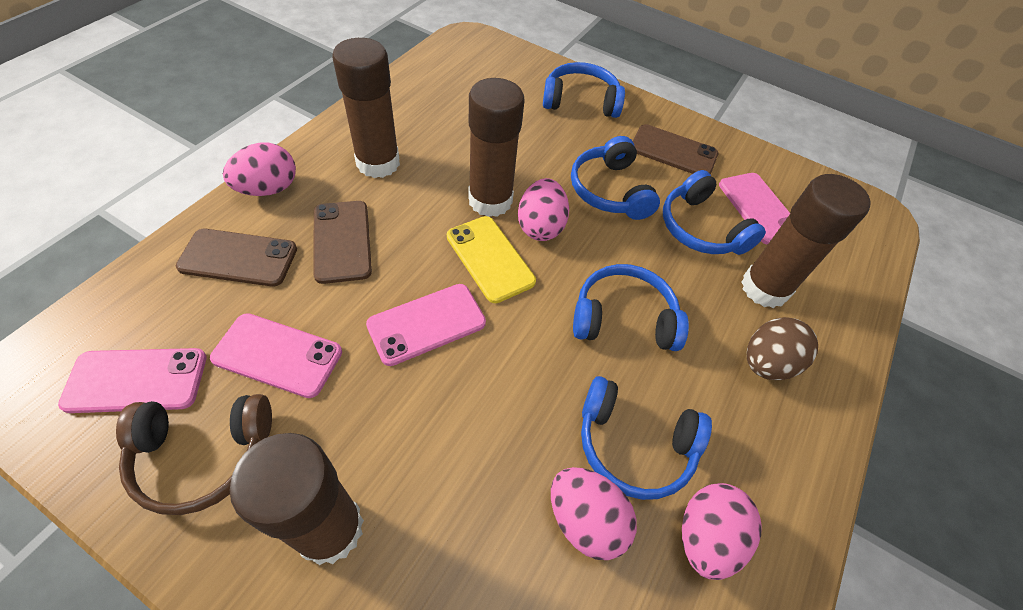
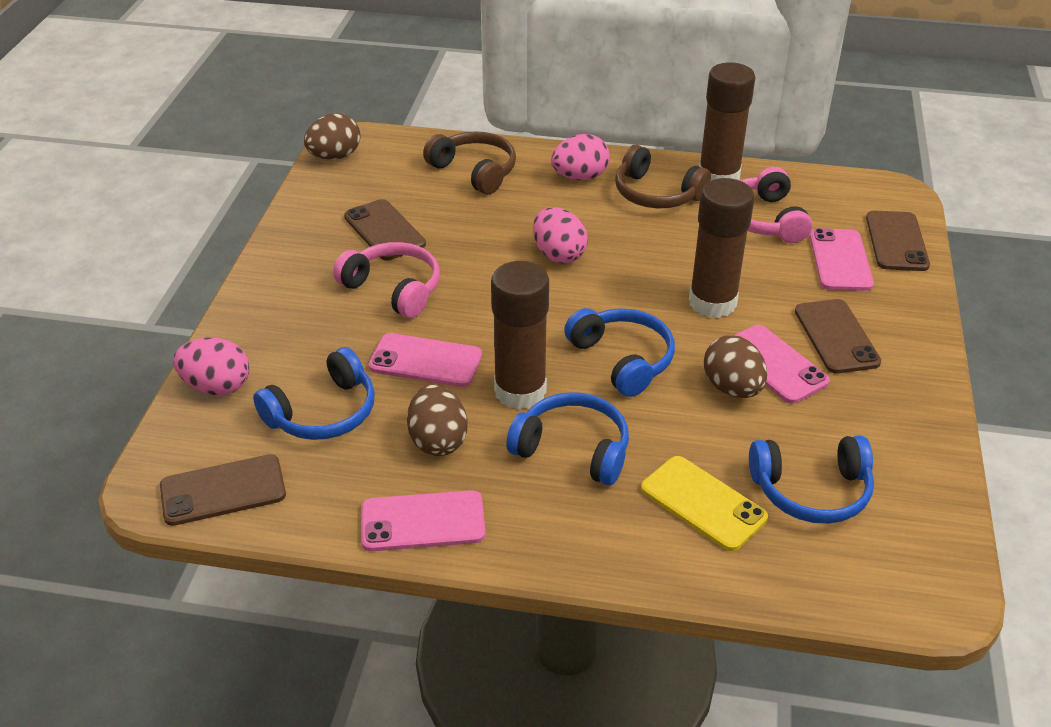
blue headphones: [543,62,625,118] [571,136,660,220] [573,264,689,351] [581,376,712,500] [663,170,766,255] = 5 -> [253,347,375,440] [506,392,629,485] [564,308,675,397] [749,435,874,524] = 4
brown egg: [747,317,818,380] = 1 -> [304,114,361,160] [407,384,468,456] [704,335,767,398] = 3
brown glue stick: [230,433,364,565] [332,38,400,178] [468,78,525,217] [741,174,871,308] = 4 -> [491,261,549,410] [689,178,754,318] [699,62,755,180] = 3
brown headphones: [116,394,272,515] = 1 -> [423,131,516,194] [615,145,711,208] = 2
brown phone: [176,229,297,287] [313,201,372,284] [633,124,718,174] = 3 -> [160,454,286,526] [344,199,426,260] [795,299,881,373] [866,211,930,271] = 4
pink egg: [223,143,296,196] [518,178,569,241] [551,467,637,560] [682,483,761,580] = 4 -> [173,338,249,395] [533,207,588,264] [551,134,610,181] = 3
pink headphones: none = 0 -> [333,242,440,318] [740,167,812,243] = 2

